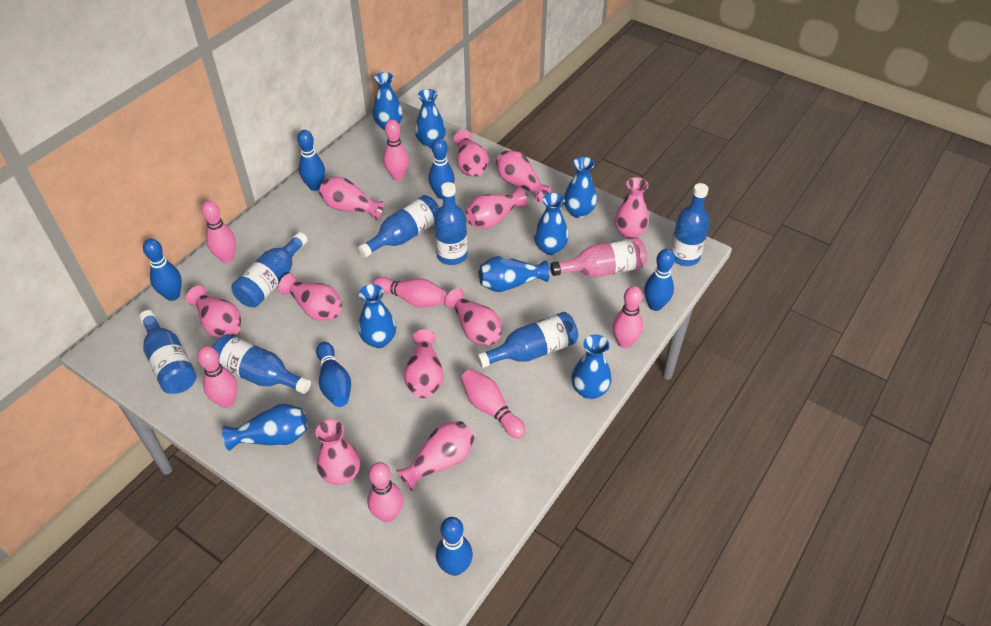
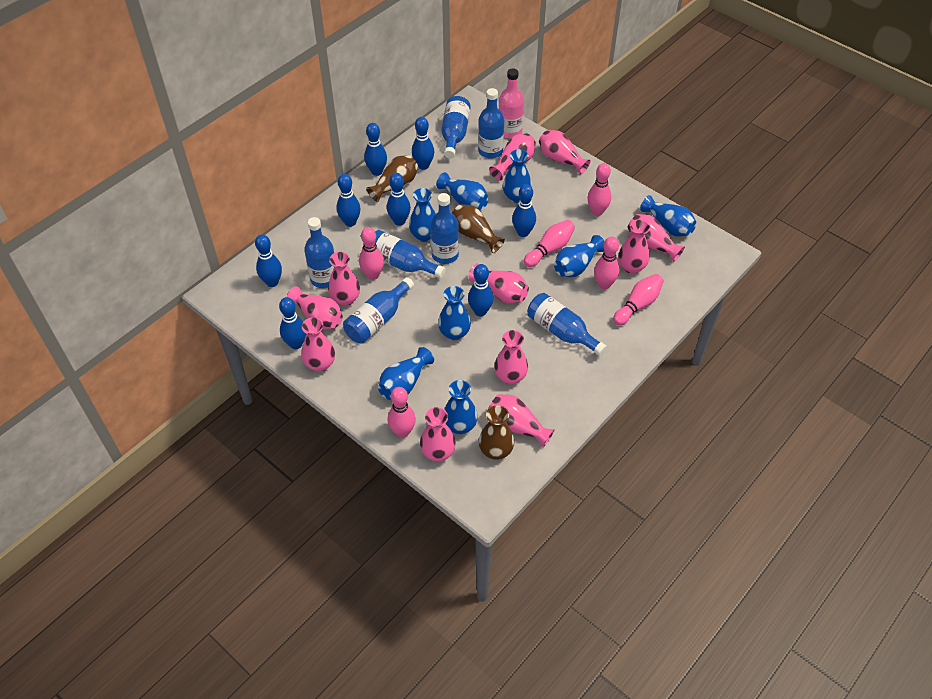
blue bowling pin: [143,239,182,301] [297,130,325,191] [316,342,351,407] [428,138,455,199] [436,517,473,576] [644,249,675,311] = 6 -> [255,234,282,287] [279,297,306,349] [336,174,361,227] [364,123,387,176] [387,173,411,226] [412,117,434,170] [468,264,494,317] [512,184,536,237] = 8
brown vase: none = 0 -> [366,155,418,202] [452,204,505,253] [479,405,514,460] = 3
pink bowling pin: [198,346,238,408] [202,201,236,263] [367,462,403,522] [372,277,446,307] [383,119,409,180] [460,369,526,438] [612,286,643,348] = 7 -> [359,227,384,280] [388,387,416,438] [524,220,575,267] [587,163,611,216] [594,237,619,289] [613,274,664,326] = 6

